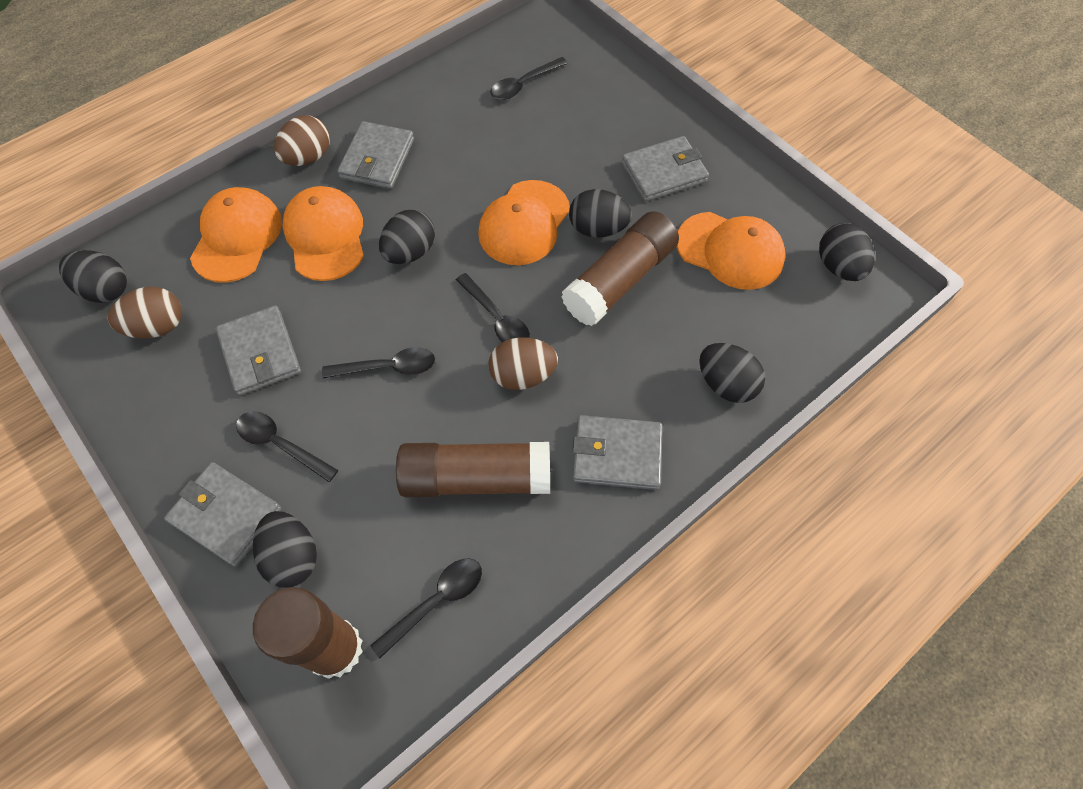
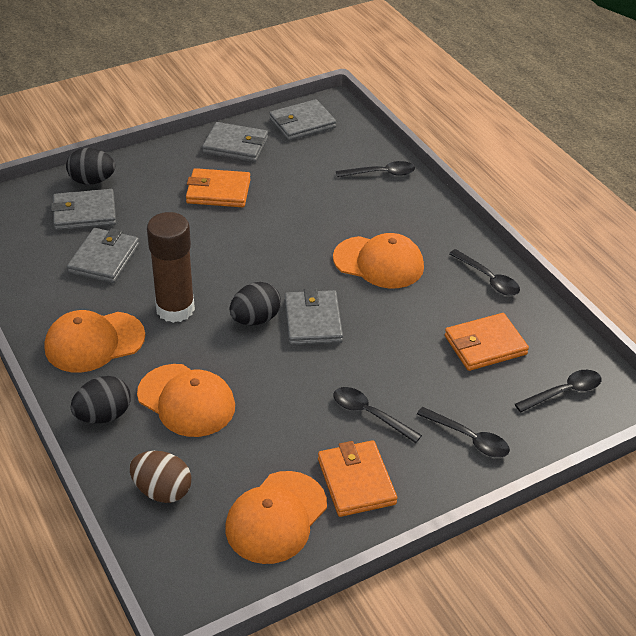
black egg: [59,250,127,303] [253,511,317,588] [379,209,435,264] [569,189,632,238] [699,343,765,403] [819,223,875,281] = 6 -> [66,148,115,185] [71,376,130,423] [229,282,281,325] = 3
brown egg: [108,287,182,338] [274,115,330,166] [489,337,558,390] = 3 -> [130,451,191,503] = 1
brown glue stick: [253,587,363,679] [396,442,550,497] [561,211,679,326] = 3 -> [147,212,195,323] = 1
orange wallet: none = 0 -> [186,168,251,207] [318,440,397,517] [445,313,529,371] = 3

